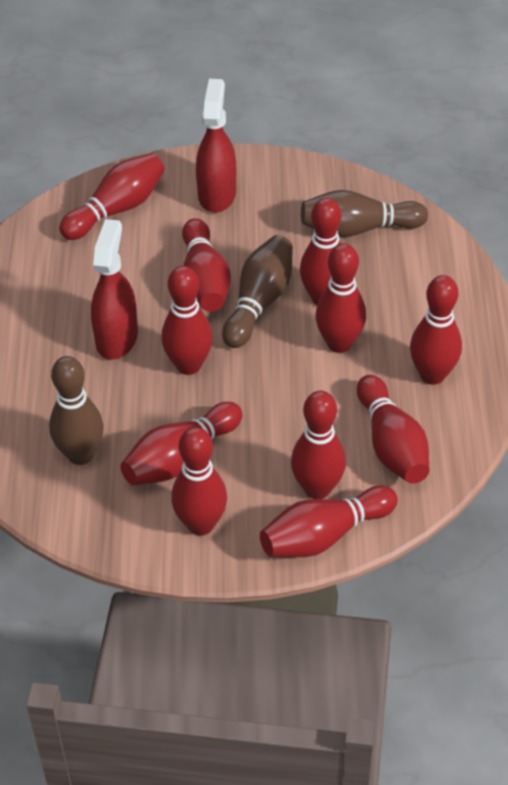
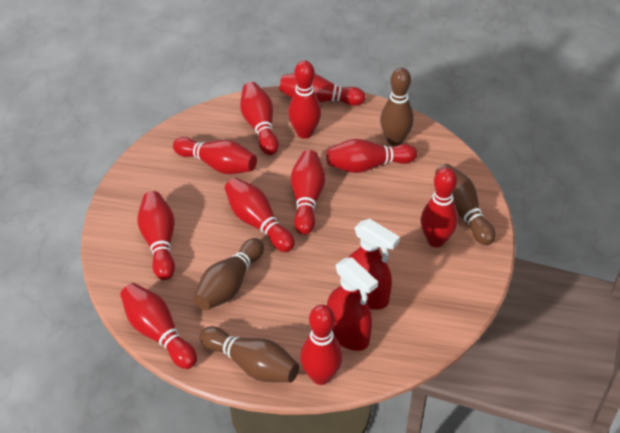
brown bowling pin: [49,356,103,465] [222,235,293,348] [301,190,428,237] = 3 -> [194,238,264,310] [200,326,299,383] [380,68,414,146] [435,164,496,245] = 4

